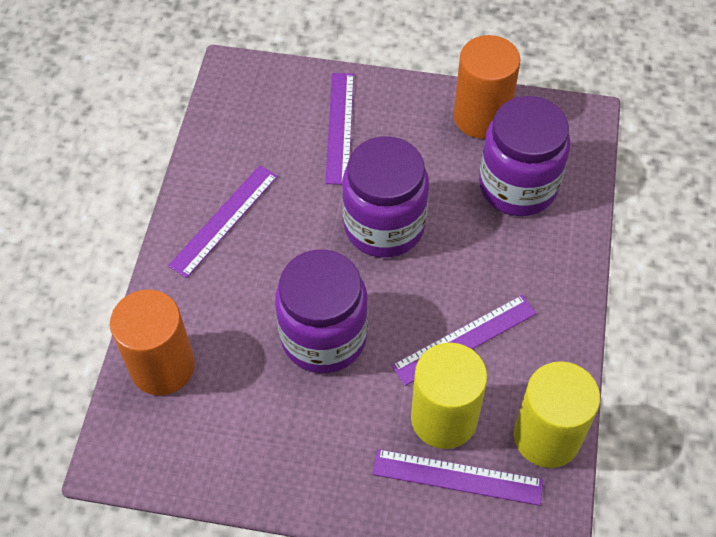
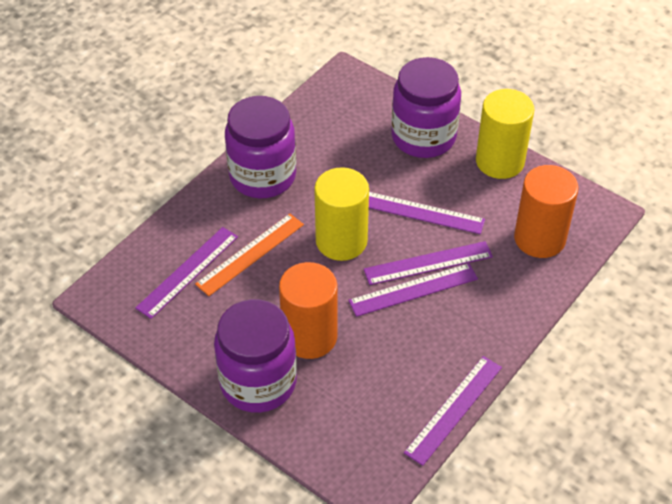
orange ruler: none = 0 -> [195,214,304,296] = 1
purple ruler: [168,165,278,278] [325,73,354,185] [372,449,543,506] [391,295,537,386] = 4 -> [135,227,238,319] [349,263,478,317] [364,241,493,285] [369,192,485,234] [404,356,502,466] = 5

